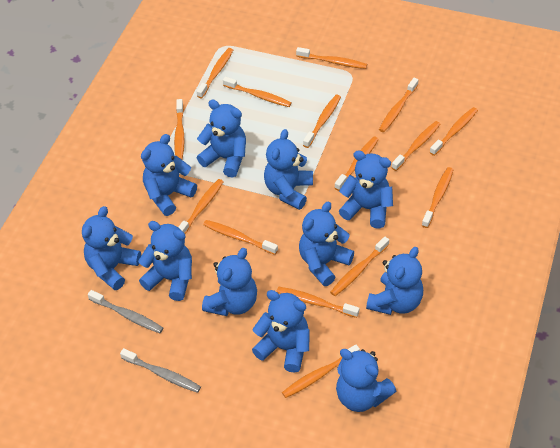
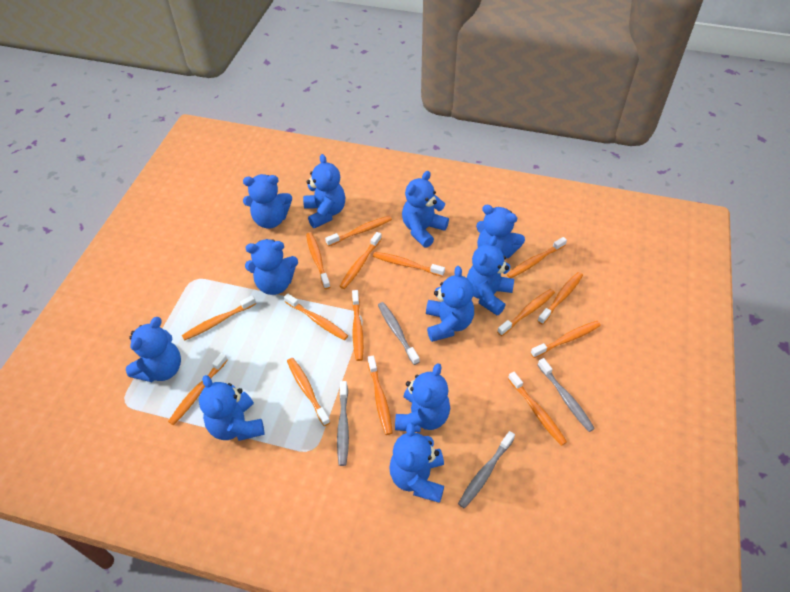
grey toothbrush: [88,290,163,333] [120,348,201,393] = 2 -> [337,381,349,466] [378,302,420,365] [458,431,515,508] [538,358,595,432] = 4

